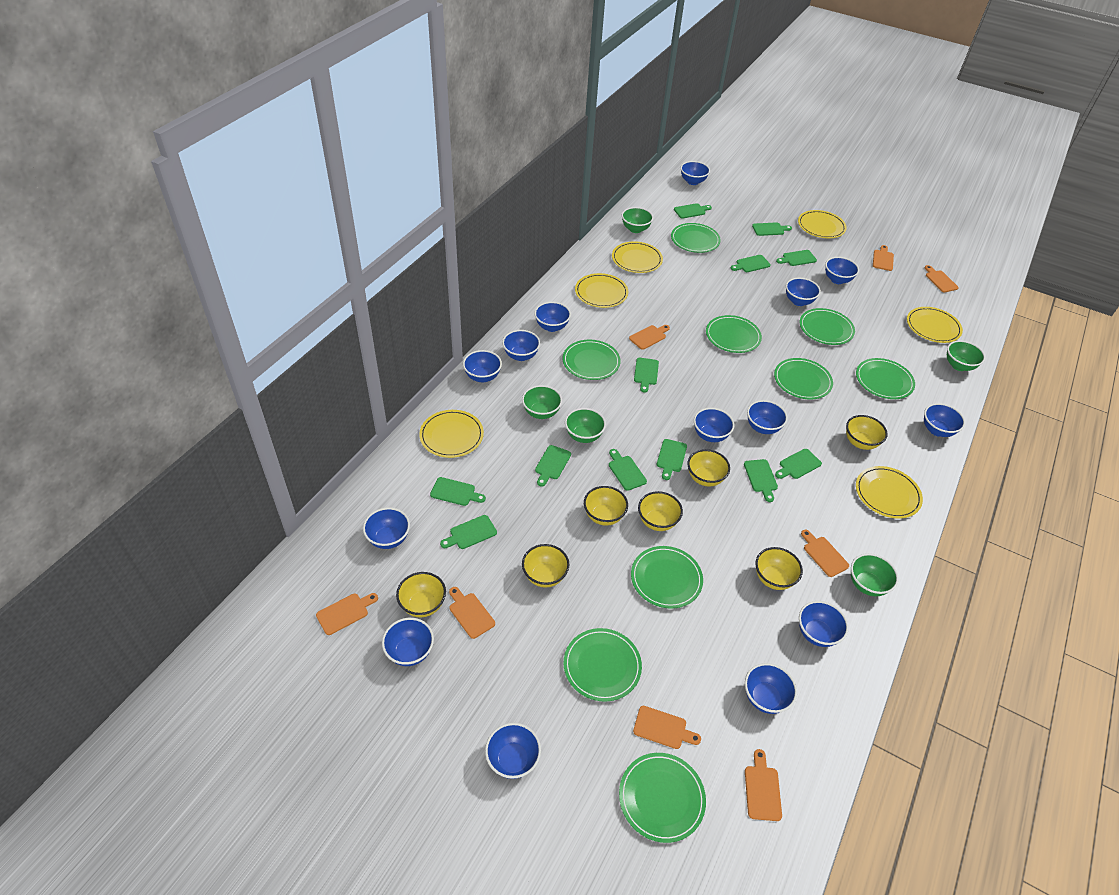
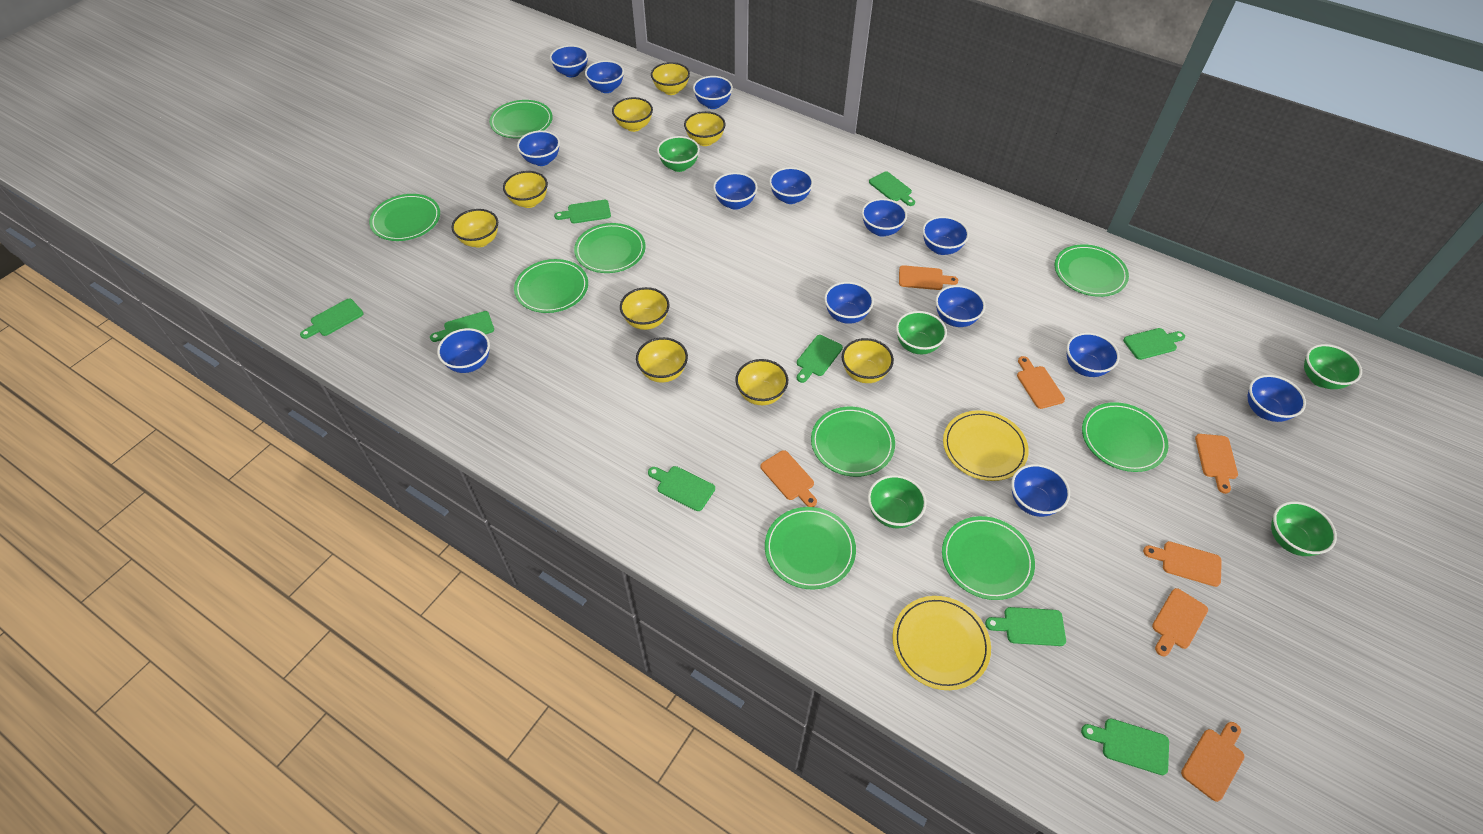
green cutting board: [430,477,486,506] [440,515,497,549] [535,445,571,487] [609,449,647,491] [634,358,659,393] [657,439,687,480] [674,203,712,219] [731,255,771,272] [744,459,778,502] [752,222,792,236] [775,449,822,479] [776,250,817,266] = 12 -> [300,298,364,339] [430,311,494,342] [554,200,611,223] [648,466,715,511] [797,335,843,383] [869,171,915,206] [985,607,1066,646] [1081,718,1169,775] [1123,328,1185,360] = 9
orange cutting board: [316,593,378,635] [449,587,495,639] [629,325,670,350] [633,706,701,749] [745,749,782,821] [801,530,849,577] [873,245,894,271] [925,265,959,292] = 8 -> [760,450,817,507] [899,265,958,290] [1017,356,1065,409] [1143,541,1222,587] [1152,588,1208,657] [1181,722,1245,802] [1195,434,1238,494] = 7
yellow bowl: [396,572,446,617] [522,544,570,588] [584,486,628,526] [638,491,683,531] [688,449,730,487] [755,547,803,590] [846,415,888,450] = 7 -> [451,209,498,248] [503,171,548,208] [612,97,653,132] [620,287,670,330] [636,337,688,383] [651,62,690,95] [684,111,726,146] [735,359,788,405] [842,338,894,383] = 9
yellow plate: [419,410,484,458] [575,273,628,308] [612,241,663,273] [798,210,847,238] [856,466,923,519] [907,307,963,343] = 6 -> [892,596,991,690] [943,410,1029,481] = 2

